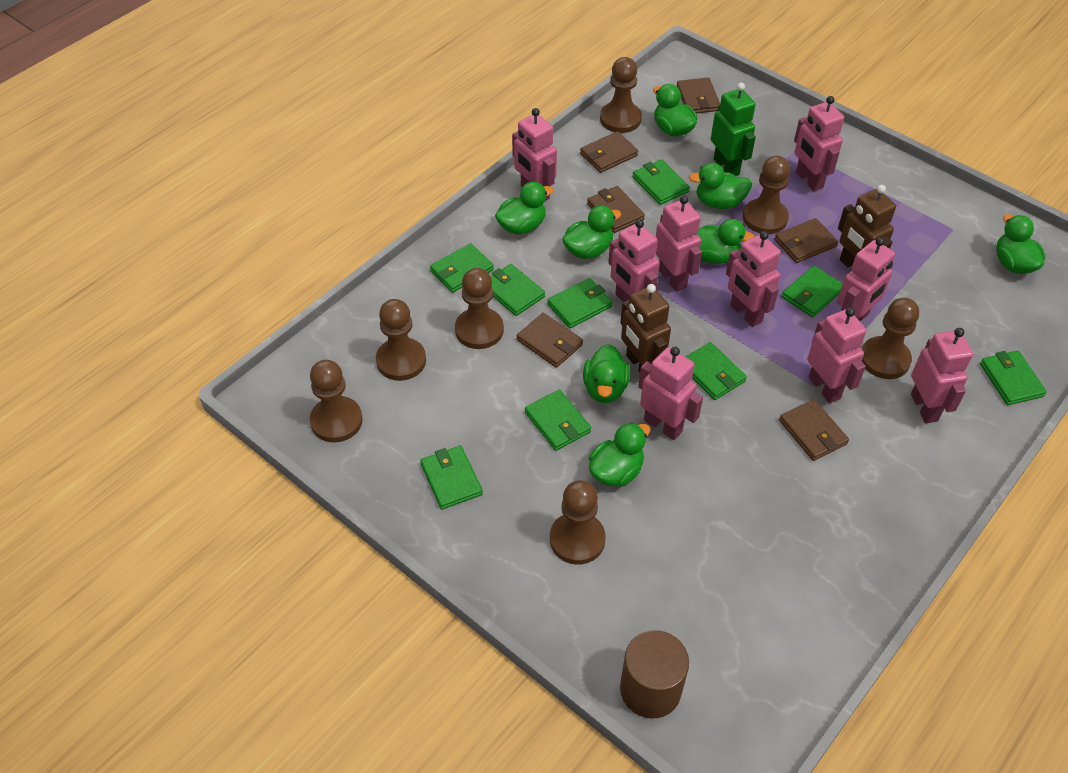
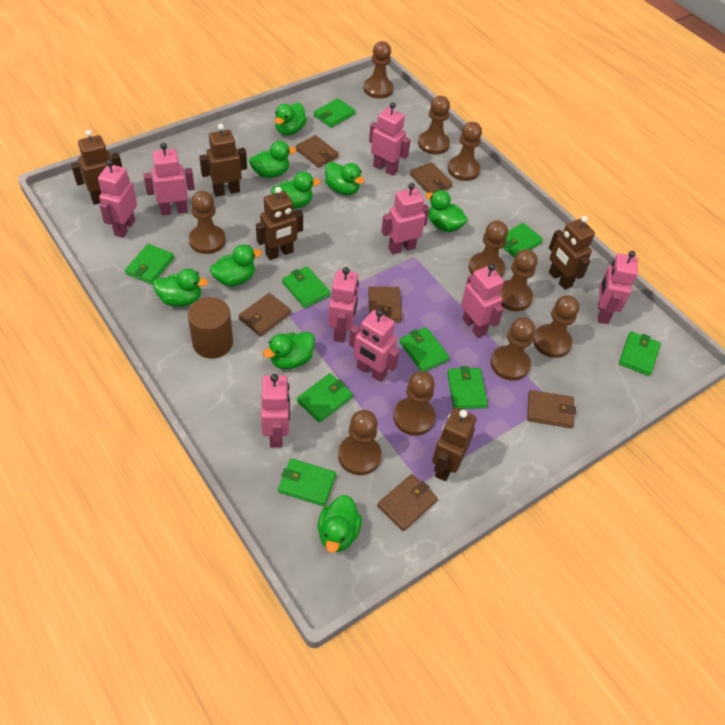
brown pawn: [310,360,363,442] [376,299,426,381] [455,268,504,349] [550,480,606,565] [600,57,642,133] [743,156,790,234] [862,298,919,379] = 7 -> [189,191,226,254] [338,410,382,475] [364,41,393,99] [393,371,435,436] [418,96,450,155] [448,122,482,181] [469,221,508,278] [490,317,535,381] [500,249,538,311] [533,295,579,358] = 10
brown robot: [621,284,671,372] [838,185,896,267] = 2 -> [71,130,122,205] [199,124,247,197] [256,187,303,260] [432,408,477,481] [549,216,595,290] = 5
green duck: [495,182,553,235] [562,205,621,259] [583,344,630,403] [589,422,651,487] [653,84,697,137] [689,163,752,209] [697,219,754,264] [996,214,1046,274] = 8 -> [153,269,208,306] [210,245,262,286] [249,141,296,178] [263,332,315,369] [271,172,321,209] [275,103,307,135] [318,495,362,553] [325,162,364,195] [425,190,468,232] = 9
green robot: [711,83,756,176] = 1 -> none = 0

